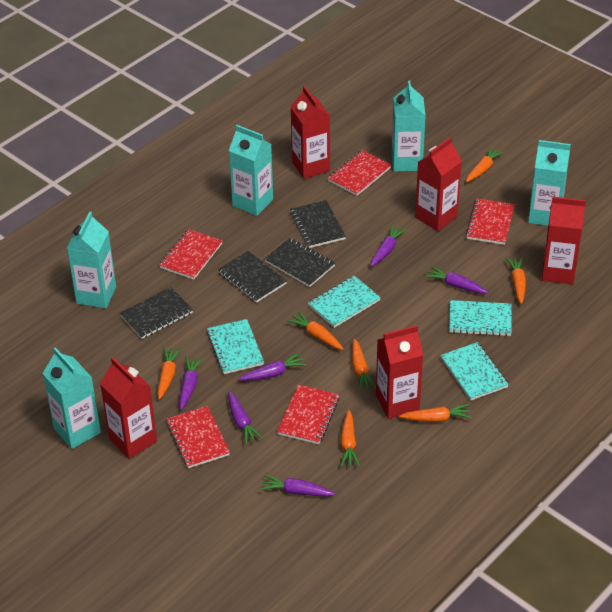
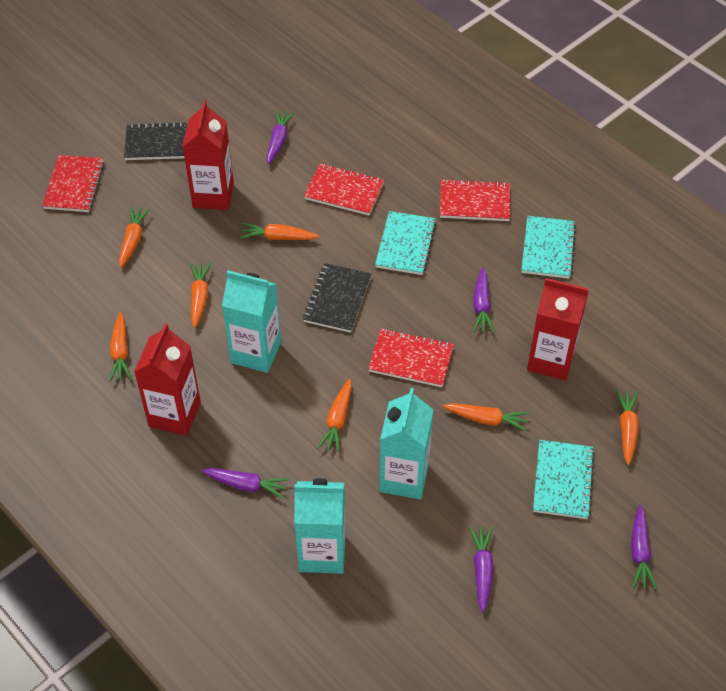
black notebook: [120,287,193,339] [218,251,287,303] [264,238,335,287] [290,200,346,248] = 4 -> [124,122,188,160] [303,263,371,333] = 2
purple carrot: [179,356,203,410] [228,391,263,445] [238,353,307,381] [260,474,335,497] [370,224,407,267] [424,266,488,294] = 6 -> [201,468,290,499] [266,110,295,164] [469,526,494,613] [473,267,495,333] [631,505,657,589] = 5
red carton: [100,357,157,459] [291,86,330,179] [376,325,423,419] [415,137,462,231] [542,197,586,284] = 5 -> [134,323,201,436] [182,100,234,210] [527,278,588,381] = 3
red notebook: [159,229,223,280] [166,406,230,468] [277,385,339,444] [328,150,391,196] [466,198,515,245] = 5 -> [42,155,104,212] [304,164,384,216] [368,328,454,387] [440,179,510,221] = 4
turquoise carton: [42,347,101,449] [67,212,116,308] [229,125,273,216] [392,80,426,172] [528,140,571,226] = 5 -> [222,270,281,373] [294,478,346,574] [379,388,434,499] = 3
turquoise notebook: [207,319,264,374] [308,276,381,328] [440,342,509,401] [449,300,512,336] = 4 -> [375,211,436,275] [522,216,576,279] [533,440,595,519] = 3

